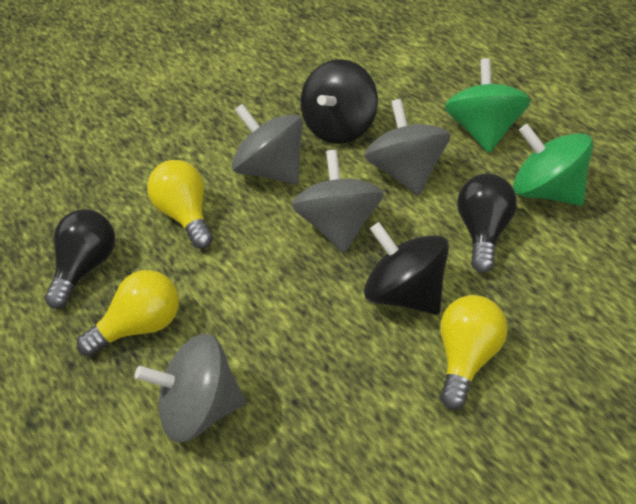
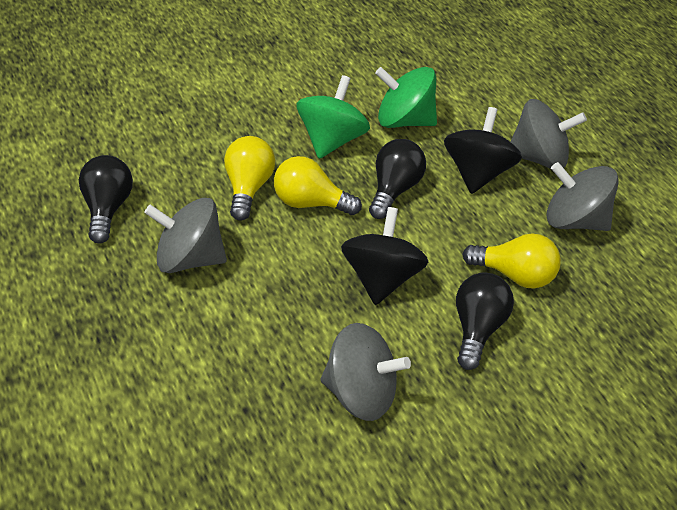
black light bulb: [44,209,115,309] [457,174,517,273] = 2 -> [79,155,133,243] [369,139,426,219] [456,273,514,370] = 3

